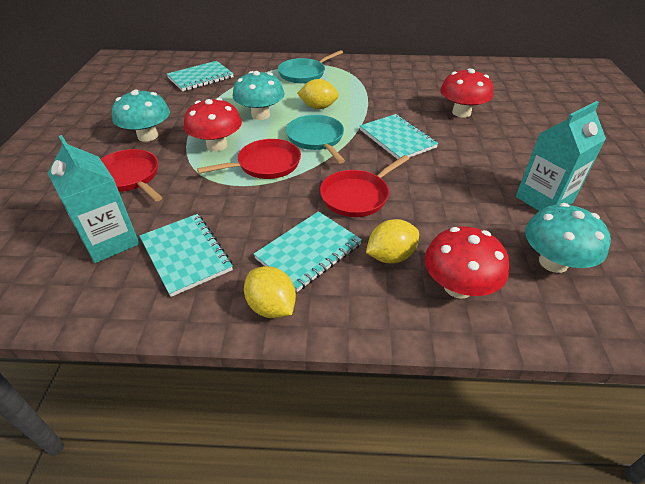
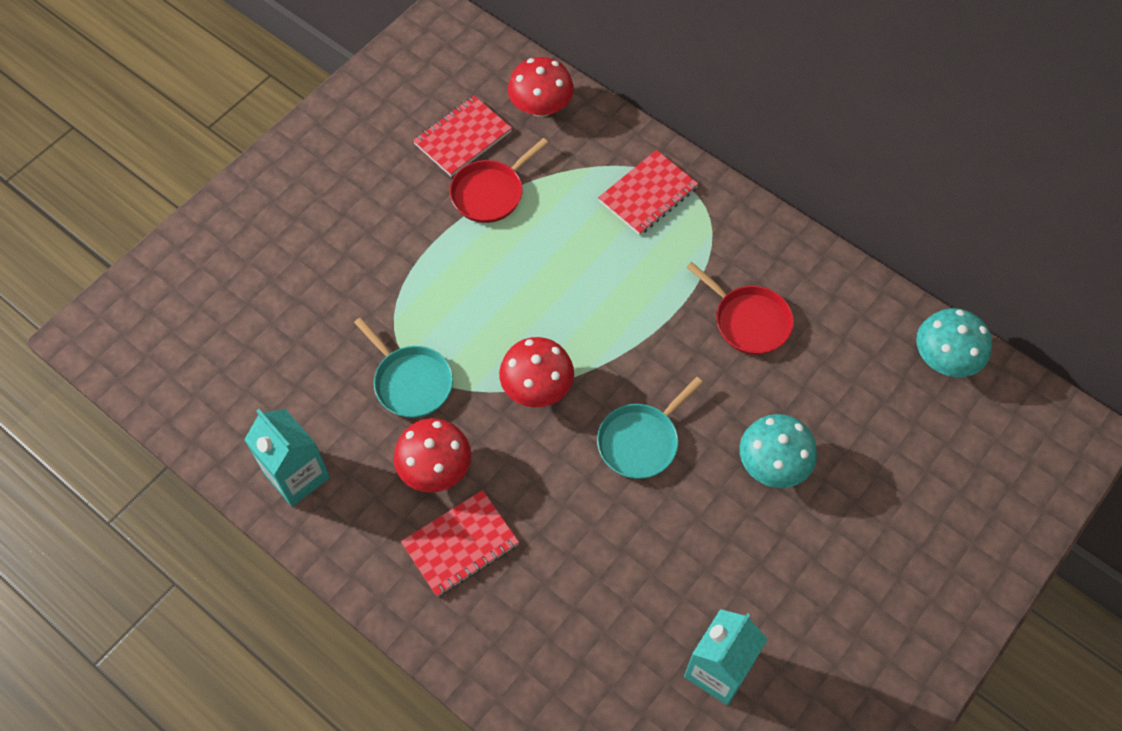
red notebook: none = 0 -> [401,490,519,597] [413,96,512,177] [598,150,698,235] = 3
red pan: [101,149,162,201] [197,139,301,179] [320,155,409,217] = 3 -> [449,138,548,223] [686,262,794,355] = 2
turquoise mushroom: [112,89,170,142] [233,71,285,120] [525,203,611,273] = 3 -> [740,414,817,488] [916,308,992,377] = 2
turquoise notebook: [140,214,233,297] [167,61,233,91] [254,211,362,292] [360,114,439,159] = 4 -> none = 0
yellow lemon: [244,266,296,318] [297,79,339,109] [366,219,419,263] = 3 -> none = 0

